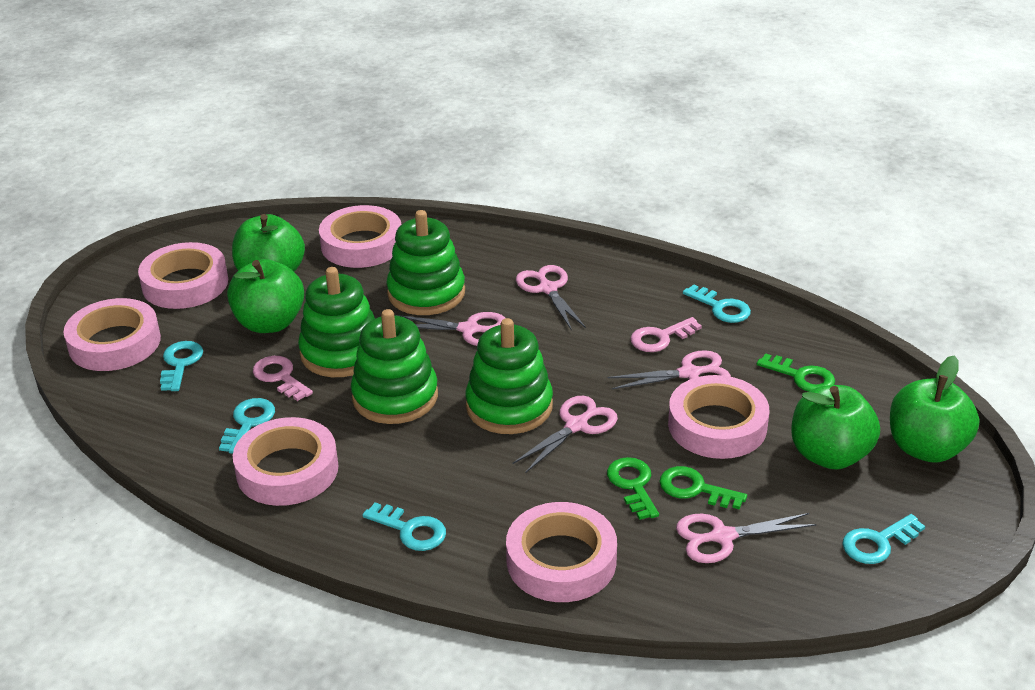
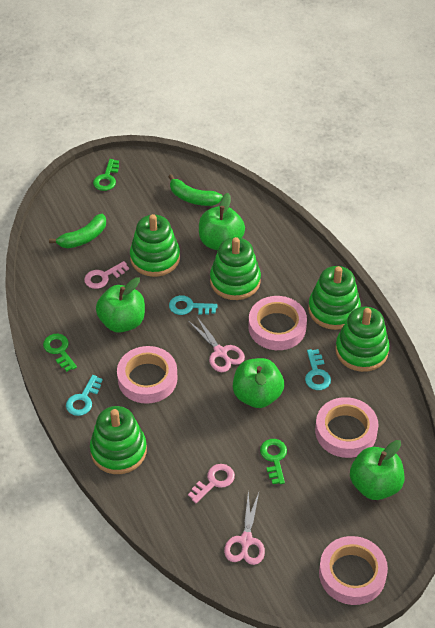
green banana: none = 0 -> [49,214,106,248] [168,174,223,206] = 2
green stacking toy: [298,267,375,377] [351,309,438,424] [386,210,465,315] [465,318,553,434] = 4 -> [90,406,147,474] [130,214,180,277] [210,237,261,300] [308,266,361,330] [335,307,389,372] = 5
pink scissors: [396,312,505,346] [512,396,618,472] [516,265,586,331] [608,350,731,389] [676,513,817,563] = 5 -> [188,316,245,372] [224,491,265,565] = 2
pink tape: [64,298,161,371] [138,242,228,309] [233,417,339,506] [319,205,402,268] [506,502,617,602] [668,375,769,459] = 6 -> [117,346,177,404] [248,296,307,350] [315,397,378,458] [319,536,388,605] = 4
turquoise key: [160,341,203,391] [219,398,275,454] [362,502,446,551] [683,284,751,323] [842,514,925,564] = 5 -> [66,375,102,416] [169,295,217,315] [305,349,331,390] = 3

